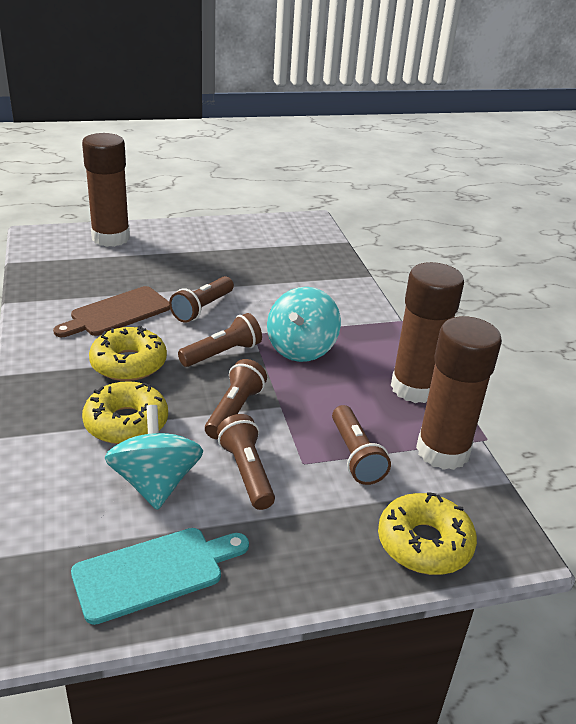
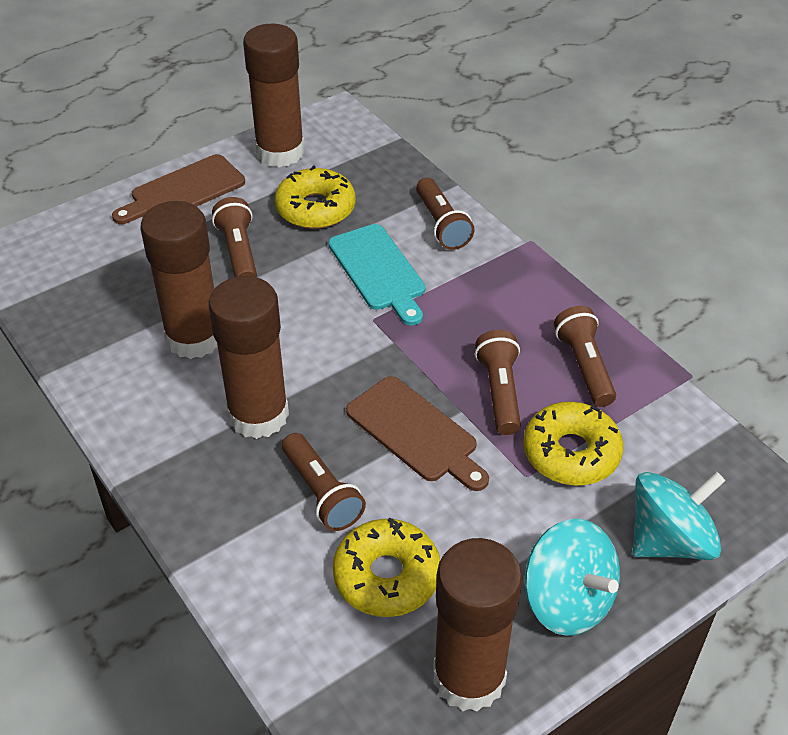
brown cutting board: [53,286,170,337] = 1 -> [112,154,245,224] [346,376,489,491] = 2
brown glue stick: [82,133,130,247] [391,262,464,403] [416,316,502,470] = 3 -> [140,201,218,359] [208,276,289,439] [243,24,305,167] [433,538,523,712] = 4

